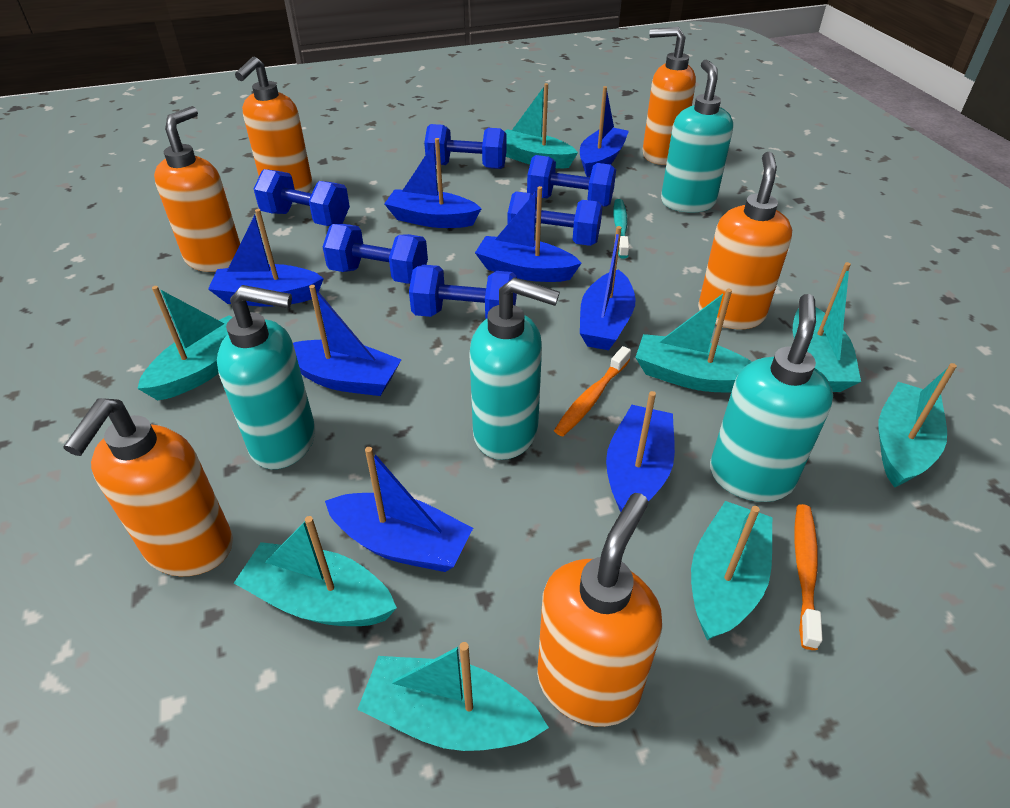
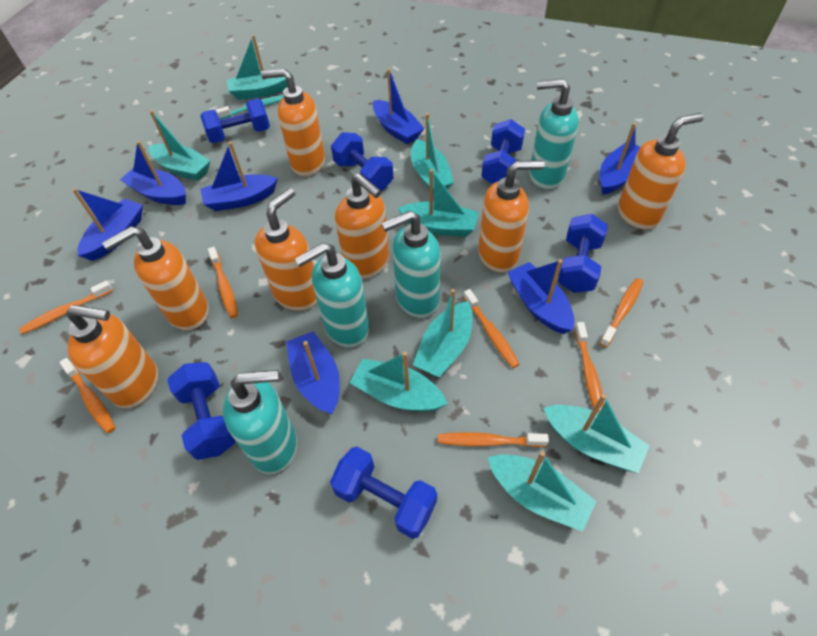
blue boat: [208,209,324,307] [293,285,402,396] [325,447,473,572] [384,138,481,228] [475,186,582,282] [580,86,629,177] [580,226,636,350] [606,391,675,512] = 8 -> [72,188,143,261] [120,141,186,205] [201,142,278,211] [286,331,340,414] [373,69,425,144] [507,259,575,334] [600,123,640,195] = 7
orange soap dispenser: [63,398,233,576] [154,106,240,272] [235,56,313,192] [537,493,662,727] [643,27,696,165] [698,152,792,329] = 6 -> [66,305,158,408] [102,226,209,330] [255,188,317,311] [261,68,325,176] [335,173,389,279] [479,160,545,273] [618,113,704,230] = 7
orange toothbrush: [554,346,631,436] [794,504,823,650] = 2 -> [19,280,113,334] [59,358,116,433] [208,247,238,318] [438,432,549,447] [463,289,520,368] [574,322,604,412] [599,278,643,348] = 7

